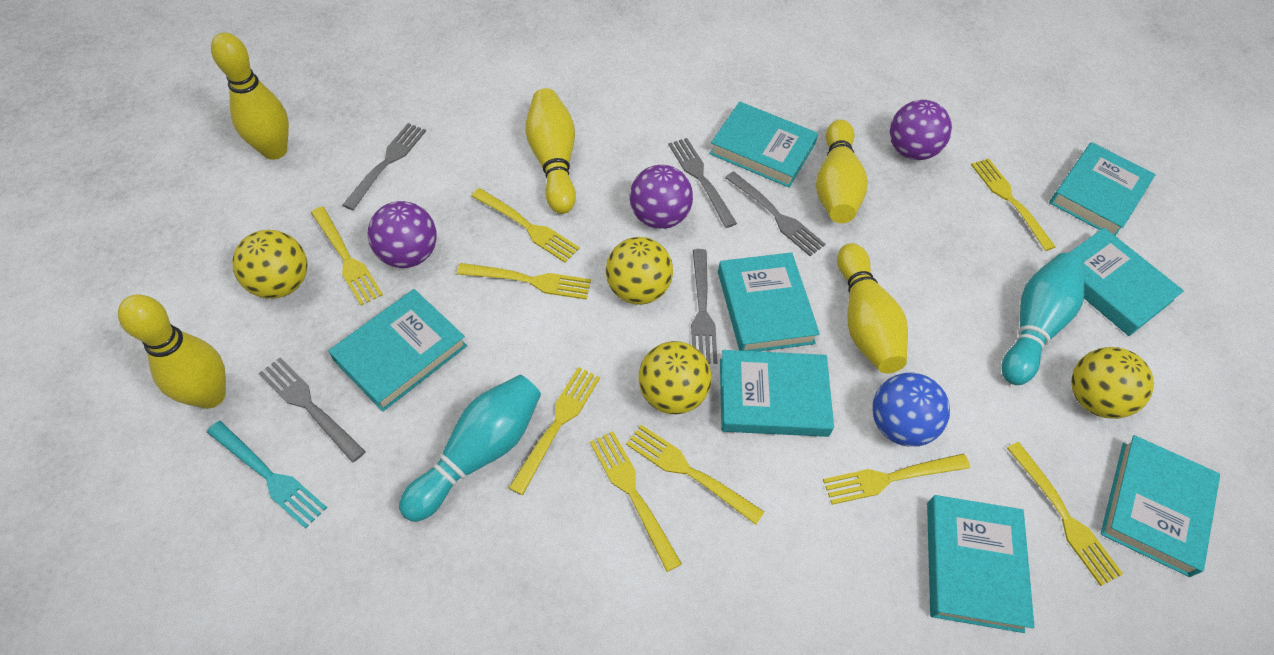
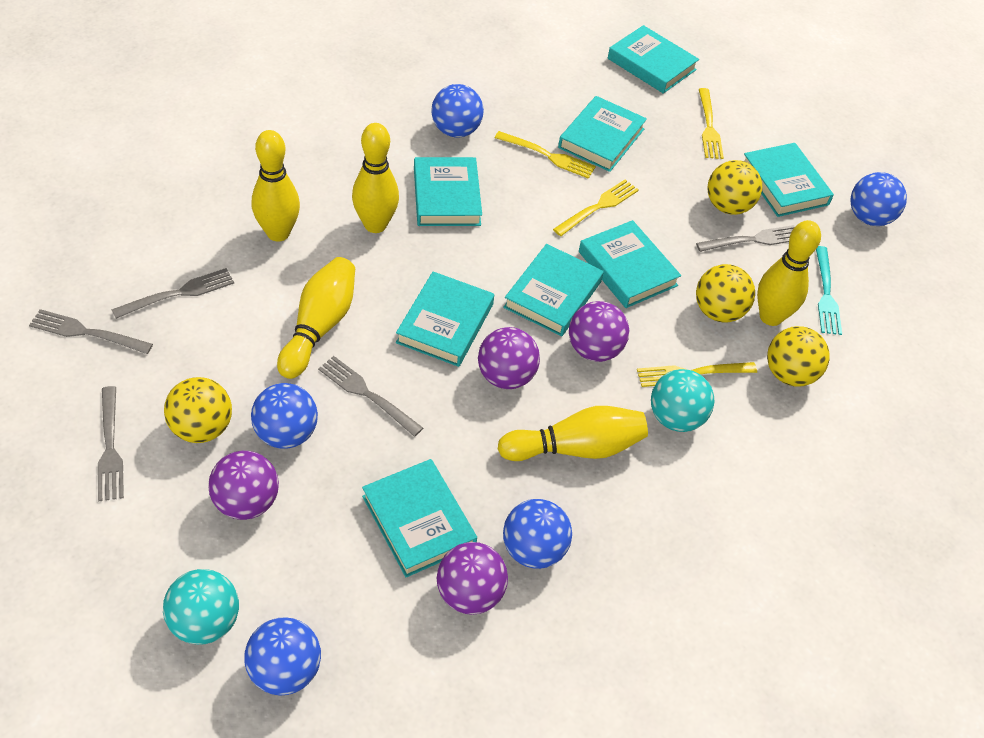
blue ball: [872,373,950,447] = 1 -> [244,617,321,695] [251,383,318,449] [431,84,484,138] [503,499,572,569] [850,172,907,226] = 5
purple ball: [368,201,437,268] [629,165,693,229] [890,100,952,160] = 3 -> [208,451,279,520] [437,542,508,615] [478,327,540,389] [569,301,629,362] = 4
turquoise ball: none = 0 -> [163,569,239,645] [651,369,715,432] = 2
turquoise bowling pin: [399,375,541,522] [1001,253,1084,385] = 2 -> none = 0
yellow fork: [311,207,383,306] [457,263,591,300] [471,188,580,263] [509,367,600,495] [590,431,682,572] [626,425,764,525] [823,454,970,505] [971,159,1056,251] [1007,442,1123,586] = 9 -> [495,131,596,179] [553,179,639,236] [637,362,757,387] [699,88,724,159] = 4

